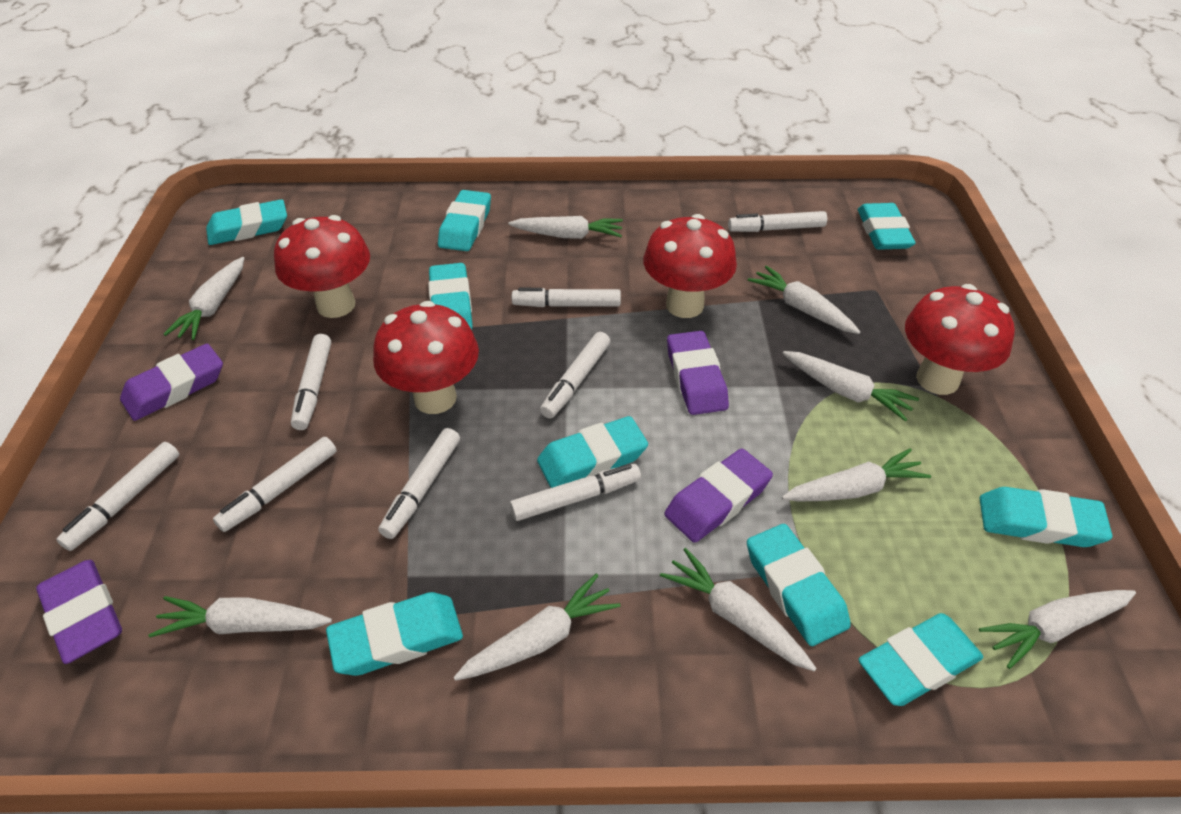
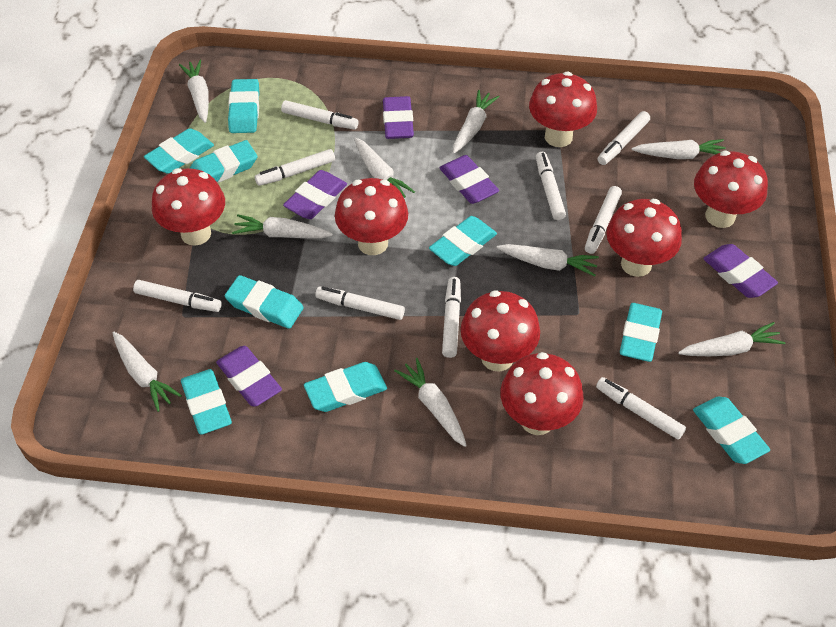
purple eraser: [36,560,122,664] [120,344,223,421] [664,449,773,543] [667,331,729,415] = 4 -> [216,346,282,407] [283,170,347,219] [383,96,414,139] [440,155,499,204] [703,244,778,298] = 5
red mushroom: [274,215,370,318] [373,301,479,414] [643,214,737,318] [905,284,1015,395] = 4 -> [152,168,225,246] [335,178,408,255] [460,290,540,372] [500,352,584,435] [529,72,597,147] [606,199,682,277] [694,151,768,228] = 7
white marker: [56,442,179,551] [213,437,337,532] [291,334,331,430] [378,428,460,539] [510,464,641,521] [512,288,621,307] [540,332,610,419] [728,211,827,232] = 8 -> [133,280,222,312] [255,149,335,186] [281,100,359,130] [315,286,405,320] [442,277,461,358] [536,152,566,220] [585,186,622,254] [596,377,686,440] [597,111,650,165] = 9

